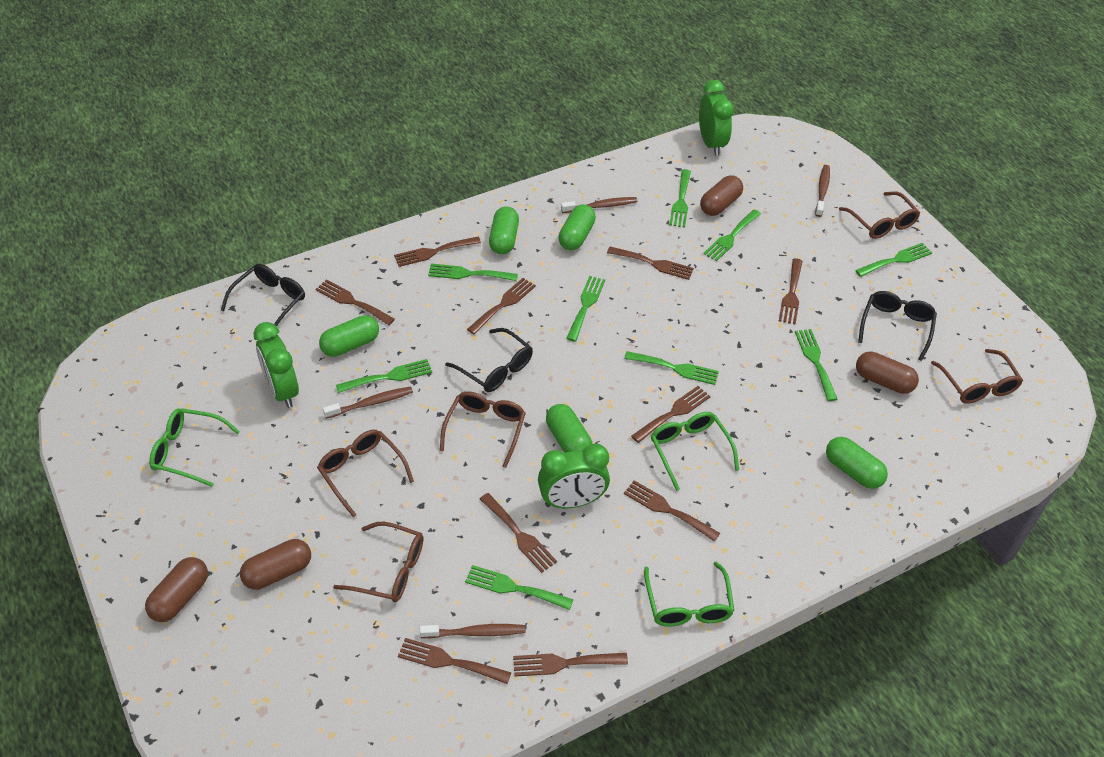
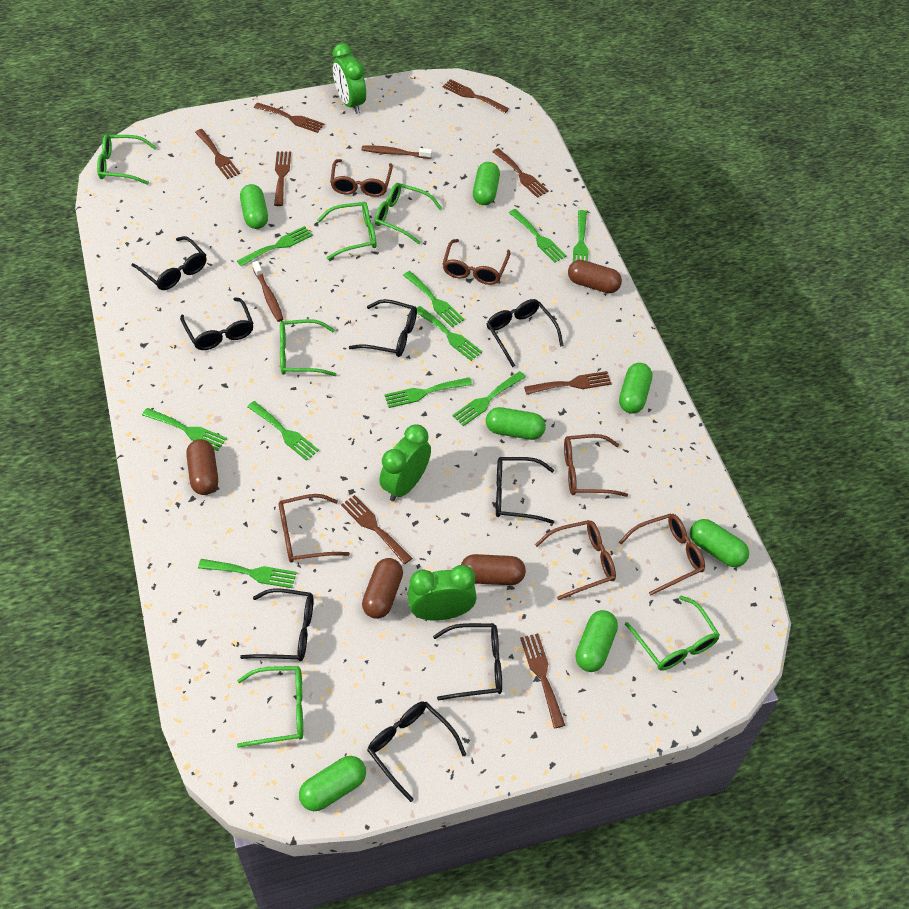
black glasses: [221,264,305,326] [445,328,533,392] [858,291,937,361] = 3 -> [131,236,206,290] [180,298,254,350] [240,588,314,661] [349,299,417,357] [367,701,466,802] [433,623,502,701] [487,299,564,367] [496,457,554,524] = 8
brown fork: [316,279,395,325] [394,237,481,267] [398,638,511,684] [467,278,536,334] [480,493,557,573] [513,653,628,676] [607,247,694,280] [624,480,720,542] [631,386,711,443] [779,258,803,324] = 10 -> [195,129,240,179] [254,103,324,133] [274,151,291,206] [341,495,412,564] [443,79,509,113] [492,148,549,198] [520,633,565,728] [524,371,612,395] = 8
brown glasses: [317,430,414,517] [333,522,423,602] [440,392,526,468] [839,191,920,239] [931,349,1023,404] = 5 -> [279,494,350,563] [330,159,393,197] [443,239,511,285] [535,520,616,600] [564,434,628,497] [619,513,705,596] = 6
brown toothbrush: [323,386,413,419] [420,624,525,638] [561,197,638,213] [815,165,830,217] = 4 -> [252,261,283,322] [361,145,432,159] = 2
green capsule: [319,315,379,357] [489,207,519,254] [546,404,592,453] [558,204,596,251] [826,437,888,489] = 5 -> [240,184,268,229] [299,756,366,811] [473,162,500,205] [486,407,546,440] [575,610,618,672] [619,363,652,414] [690,519,749,567] = 7
green fork: [336,359,432,393] [428,264,518,281] [465,565,574,610] [566,276,605,342] [624,351,719,385] [669,169,691,228] [703,209,761,261] [795,329,838,401] [855,243,932,277] = 9 -> [142,408,227,451] [198,559,297,588] [237,226,313,266] [247,401,319,461] [384,377,472,408] [403,271,464,327] [417,306,482,361] [452,371,526,426] [509,209,567,263] [573,210,589,262] = 10
green glasses: [149,408,240,487] [644,562,735,627] [651,412,739,491] = 3 -> [97,134,157,185] [237,666,303,748] [280,319,337,376] [317,202,376,260] [375,183,442,244] [625,596,720,671] = 6

